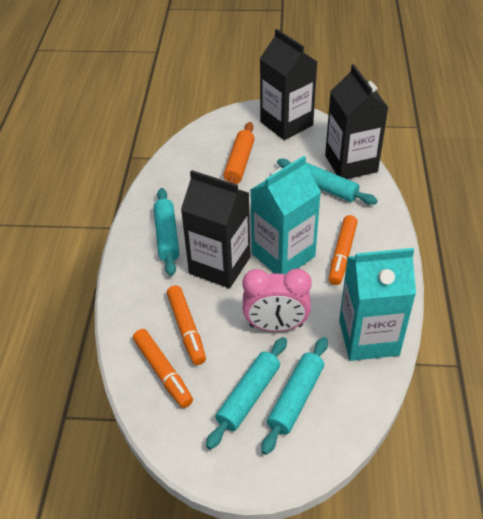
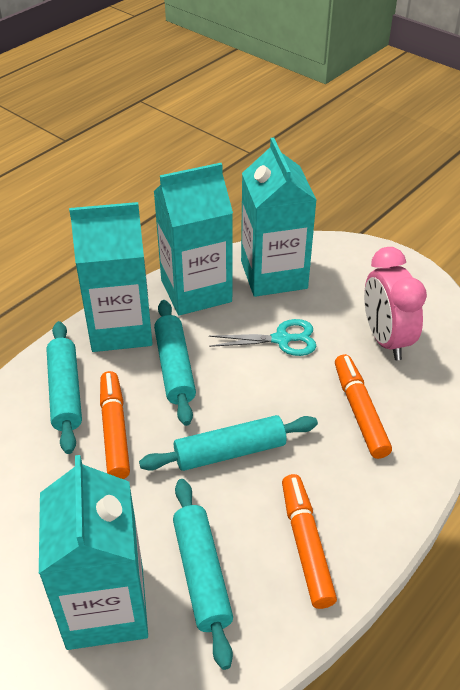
black carton: [181,170,250,288] [260,29,317,140] [325,64,389,179] = 3 -> none = 0
orange rolling pin: [223,122,255,184] = 1 -> none = 0
turquoise carton: [250,156,321,274] [339,248,416,361] = 2 -> [39,455,148,650] [69,202,153,352] [153,163,233,316] [241,138,317,297] = 4
turquoise scissors: none = 0 -> [209,319,316,356] = 1

